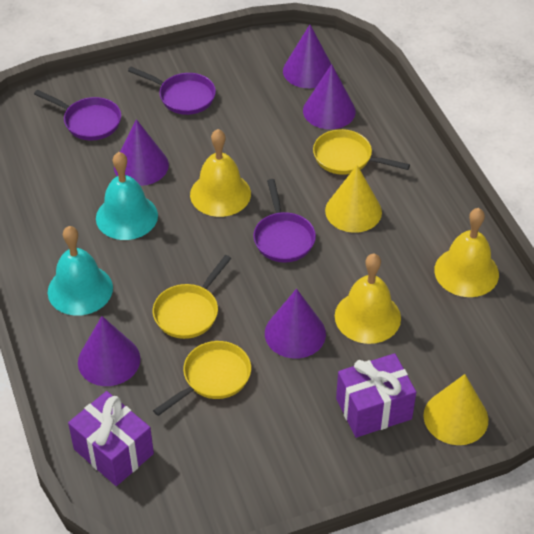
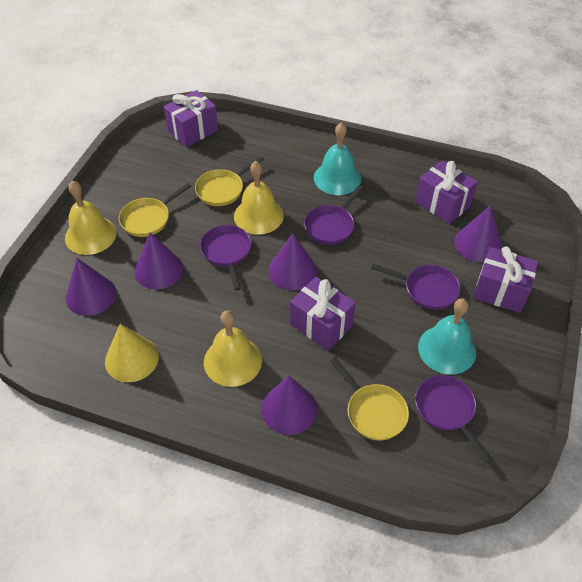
purple gift: [68,391,154,486] [336,353,416,438] = 2 -> [164,90,218,147] [290,277,356,351] [415,160,478,224] [473,246,538,313] = 4
purple pan: [34,90,121,141] [128,67,216,115] [253,179,316,263] = 3 -> [200,225,251,291] [304,185,364,245] [371,264,460,310] [415,375,492,463] = 4
yellow cone: [325,165,382,233] [423,374,488,445] = 2 -> [105,324,159,382] = 1

